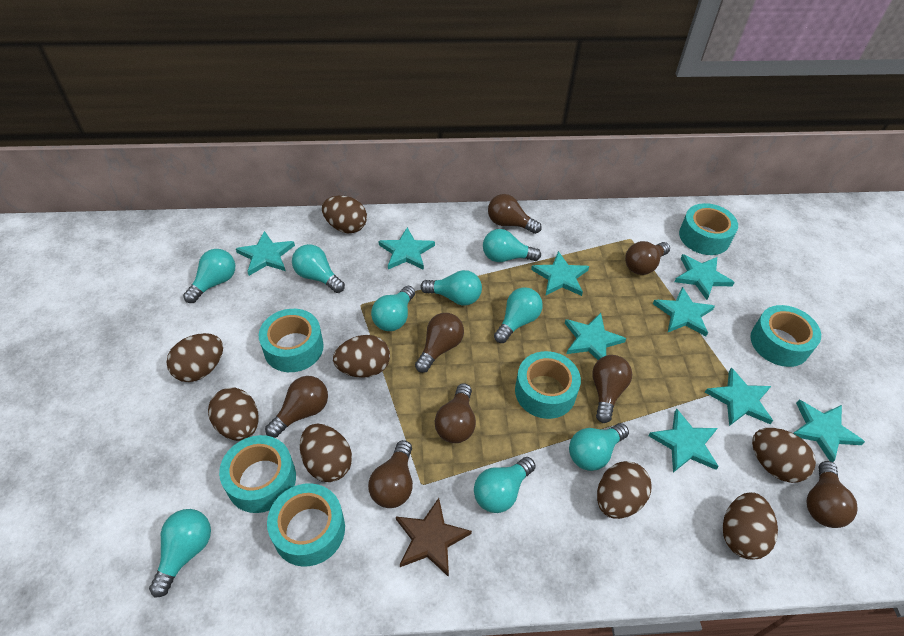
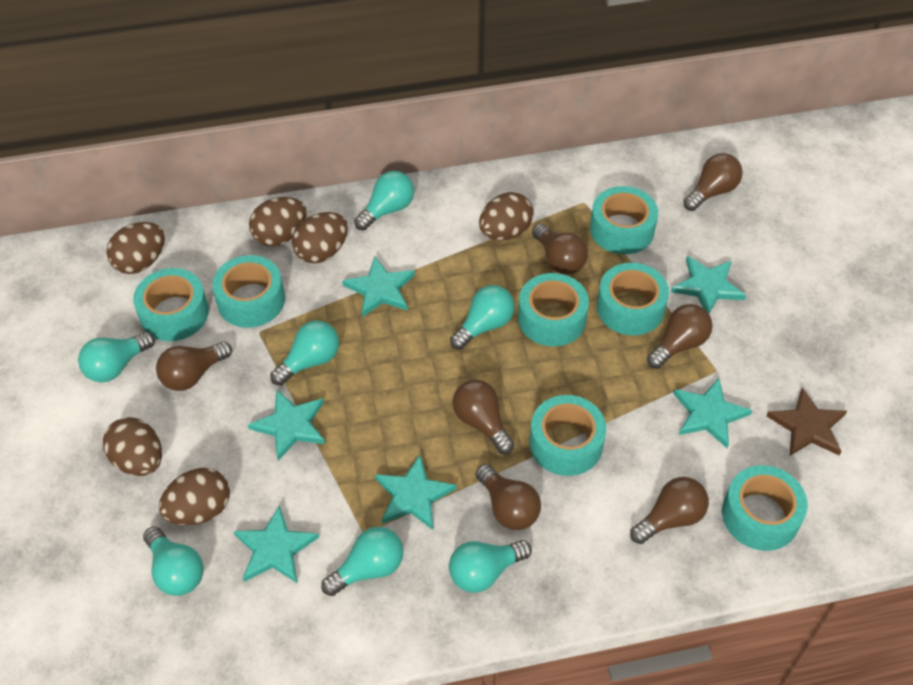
brown egg: [166,333,223,382] [208,387,259,441] [300,424,352,482] [322,196,367,233] [333,335,390,378] [597,461,651,519] [723,492,778,560] [752,428,816,483] = 8 -> [103,417,162,476] [106,222,165,274] [159,468,230,525] [249,197,307,246] [292,212,348,263] [479,192,533,240] = 6
brown light bulb: [265,376,328,438] [368,440,413,508] [415,313,464,373] [435,383,476,443] [488,194,542,234] [592,355,632,423] [625,241,670,275] [806,461,858,528] = 8 -> [156,341,232,391] [453,380,514,454] [476,464,541,530] [532,224,588,275] [630,477,709,544] [647,304,713,369] [683,153,743,211] = 7
turquoise light bulb: [149,509,211,598] [183,249,235,303] [292,244,345,293] [371,286,415,331] [420,270,482,305] [474,457,536,513] [483,229,541,262] [494,287,543,343] [569,423,629,471] = 9 -> [78,332,155,383] [143,526,204,596] [270,320,339,386] [321,527,403,596] [354,171,414,230] [449,540,532,593] [450,285,515,350] = 7
turquoise star: [236,231,295,276] [378,227,435,270] [531,251,589,296] [565,313,626,360] [648,408,719,473] [653,287,715,336] [674,254,735,300] [705,367,773,426] [793,400,865,462] = 9 -> [234,505,319,583] [248,390,325,461] [342,256,415,317] [375,455,456,530] [671,256,746,314] [674,378,753,448] = 6
turquoise tape: [219,435,296,513] [259,309,324,372] [267,483,345,567] [515,351,581,419] [679,203,738,255] [750,305,821,367] = 6 -> [133,268,209,341] [212,255,285,328] [518,273,589,346] [530,395,606,476] [590,186,658,254] [597,263,669,335] [722,465,808,551] = 7

